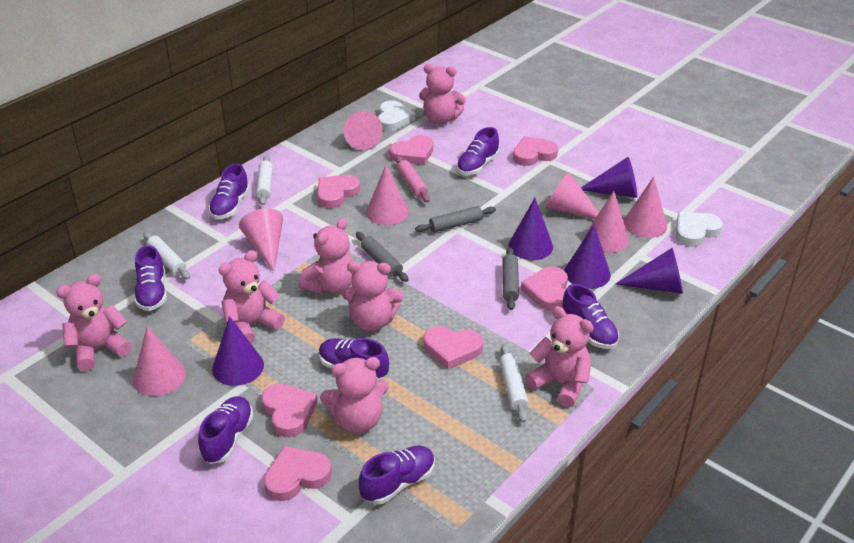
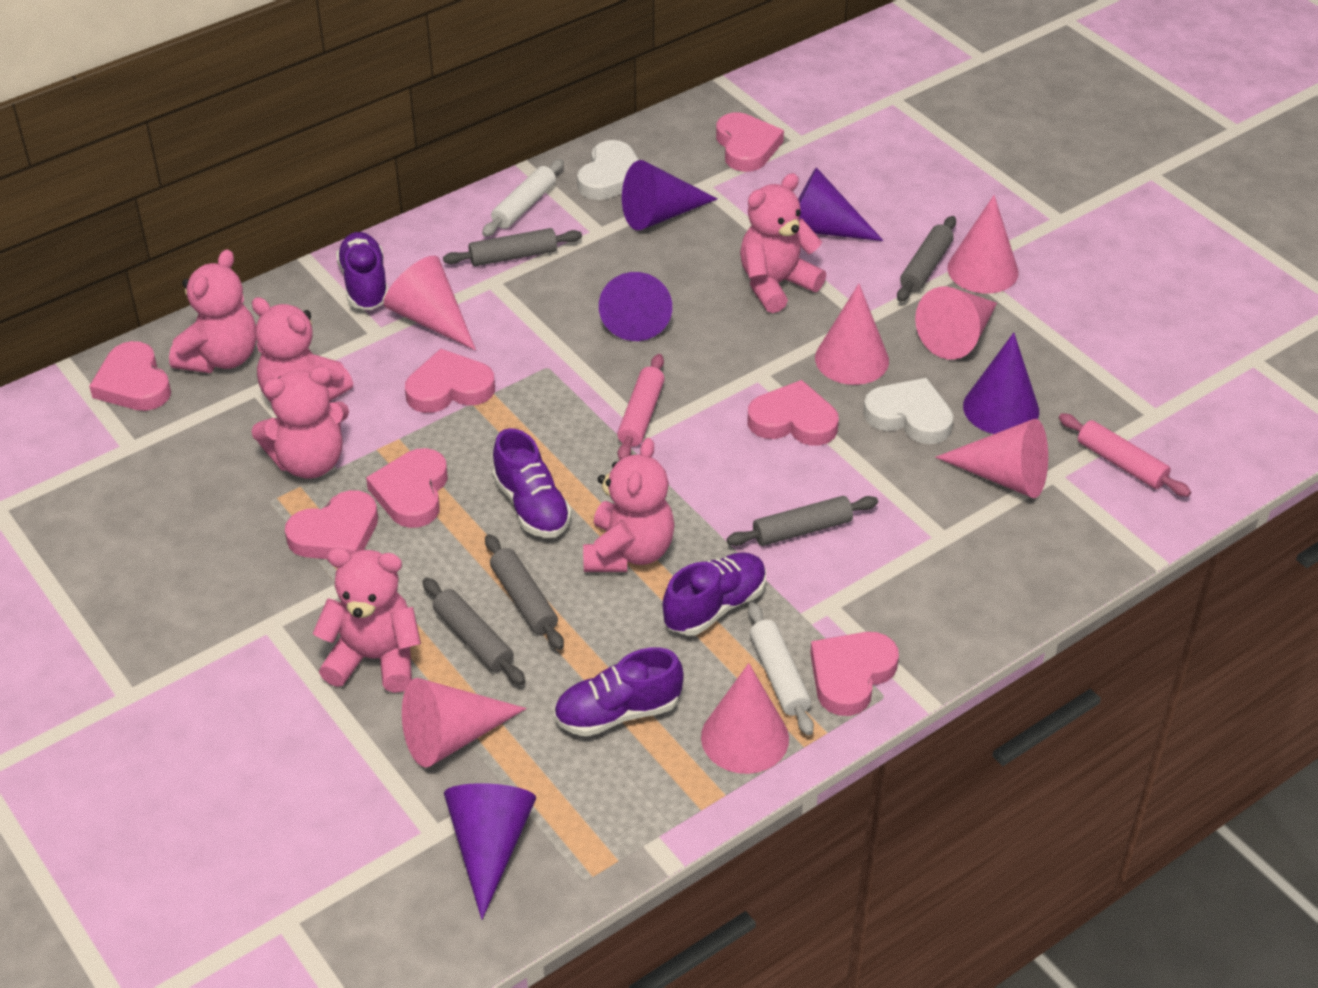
grey rolling pin: [356,232,409,282] [415,206,496,232] [502,247,519,310] = 3 -> [423,578,525,685] [443,228,582,266] [485,534,564,650] [727,496,878,546] [897,216,956,302] = 5
pink rolling pin: [396,156,430,203] = 1 -> [617,354,665,460] [1059,413,1191,497] = 2
pink teddy bear: [56,274,132,371] [219,250,285,344] [298,218,353,294] [320,357,388,433] [342,261,404,331] [419,64,466,124] [525,306,594,408] = 7 -> [169,249,256,373] [251,366,349,479] [252,297,353,402] [313,548,421,693] [583,438,675,572] [740,173,826,313] = 6
purple shoe: [134,245,167,311] [198,396,254,464] [208,164,250,219] [319,338,389,381] [359,446,435,504] [456,127,499,175] [563,284,619,349] = 7 -> [336,232,388,310] [492,428,572,538] [554,647,684,737] [663,552,766,636] = 4
white rolling pin: [144,232,190,279] [256,156,273,205] [499,344,529,423] = 3 -> [482,159,564,237] [748,602,814,736] = 2

